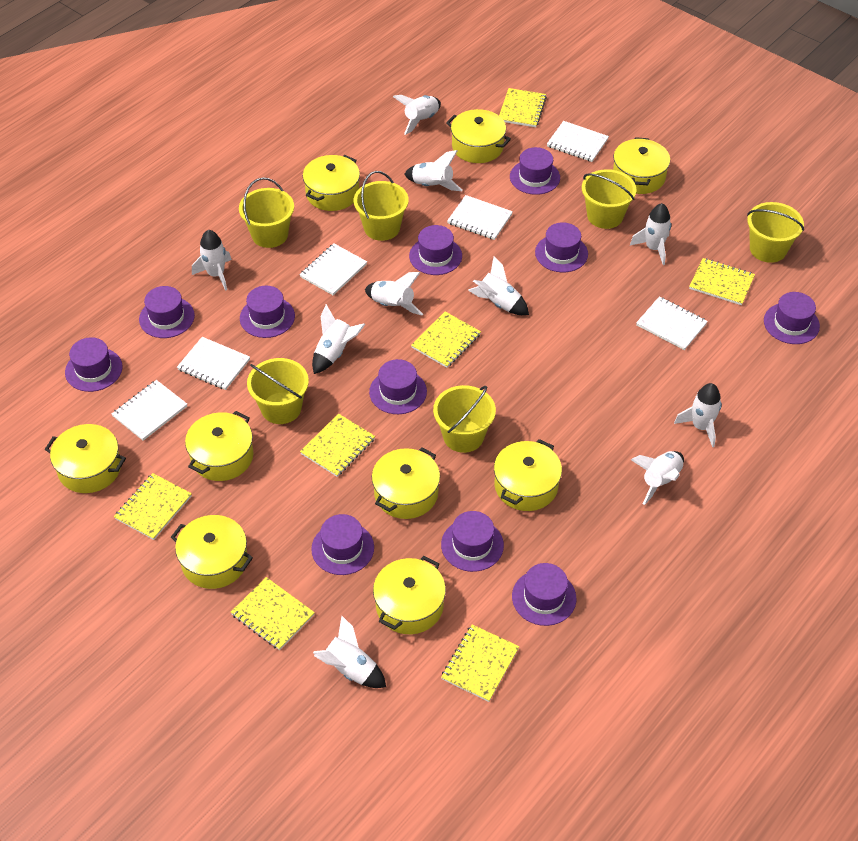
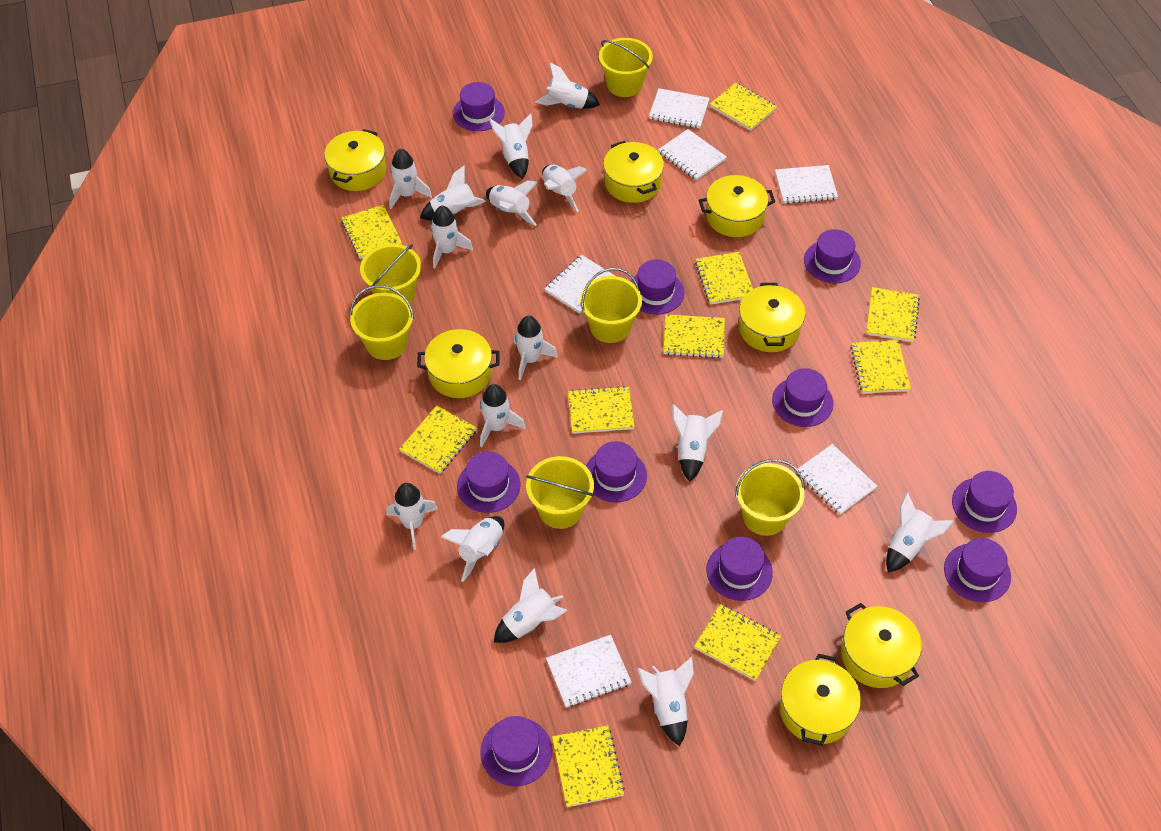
purple hat: [65,337,123,392] [139,286,195,338] [240,286,295,338] [311,514,374,575] [369,359,427,414] [409,225,462,275] [441,511,504,572] [510,147,560,195] [512,563,576,626] [535,222,588,272] [764,292,820,344] = 11 -> [453,82,505,131] [457,451,521,513] [480,716,552,786] [586,441,647,502] [631,259,685,315] [706,537,773,601] [772,368,833,427] [804,229,861,284] [944,538,1011,602] [952,471,1017,533] = 10
white rocket: [192,229,232,291] [312,304,365,374] [313,616,386,688] [365,272,423,315] [393,95,441,135] [404,150,463,191] [468,257,529,315] [630,203,671,265] [631,451,684,505] [674,383,722,447] = 10 -> [386,483,438,550] [389,149,432,209] [420,165,486,220] [431,206,473,269] [441,516,504,582] [480,384,525,447] [486,180,538,226] [489,113,533,179] [494,568,567,643] [514,316,558,380] [535,62,600,109] [542,165,587,212] [637,657,694,746] [672,404,723,482] [886,492,954,573] = 15
yellow notebook: [114,473,192,540] [231,577,315,650] [300,414,375,477] [411,311,481,368] [441,624,519,702] [499,88,547,127] [689,258,755,305] = 7 -> [341,205,402,259] [399,406,477,474] [552,725,625,807] [568,386,635,434] [663,314,725,358] [694,604,781,681] [695,252,753,305] [710,82,777,131] [850,340,911,394] [866,287,920,342] = 10
yellow pot: [45,424,126,493] [171,515,253,589] [185,411,254,481] [303,155,360,211] [372,447,440,519] [373,556,446,634] [446,109,511,163] [494,439,562,511] [613,137,670,194] = 9 -> [324,129,386,191] [417,329,500,398] [603,141,664,203] [699,175,775,237] [739,283,805,352] [780,653,861,746] [841,603,922,688] = 7

